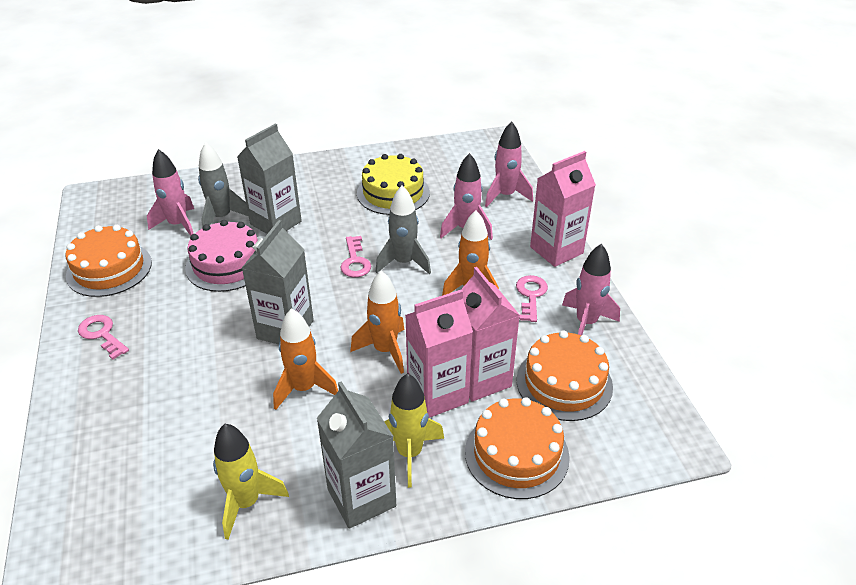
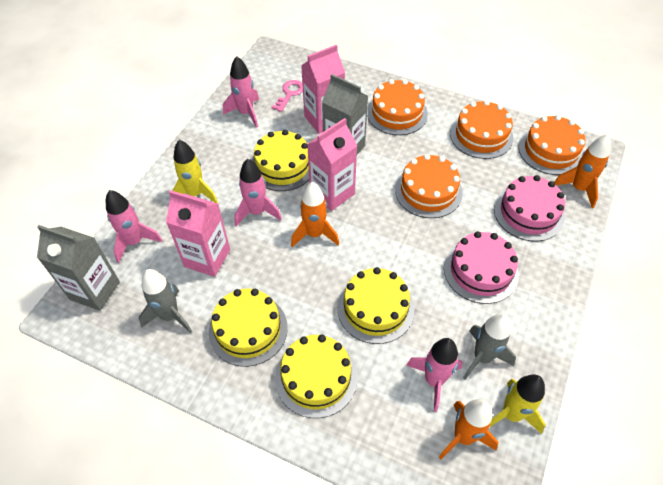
grey carton: [237,124,302,234] [242,220,314,344] [317,381,396,529] = 3 -> [37,225,120,311] [322,74,368,155] = 2
orange cake: [65,225,152,297] [465,397,570,499] [516,330,613,421] = 3 -> [367,79,428,135] [395,154,463,218] [450,100,514,159] [519,115,585,175] = 4
pink cake: [185,220,258,292] = 1 -> [444,231,519,304] [494,175,565,241] = 2
pink key: [78,315,129,360] [340,236,371,277] [516,275,548,322] = 3 -> [271,80,303,112] = 1
yellow cake: [357,154,430,215] = 1 -> [209,288,288,367] [252,130,309,191] [275,334,358,418] [337,267,414,344] = 4

